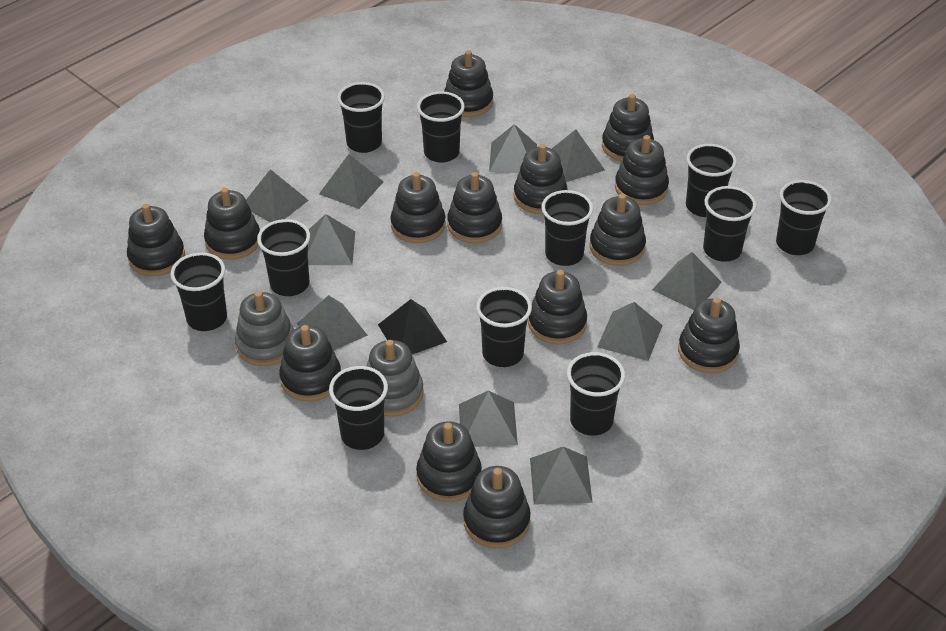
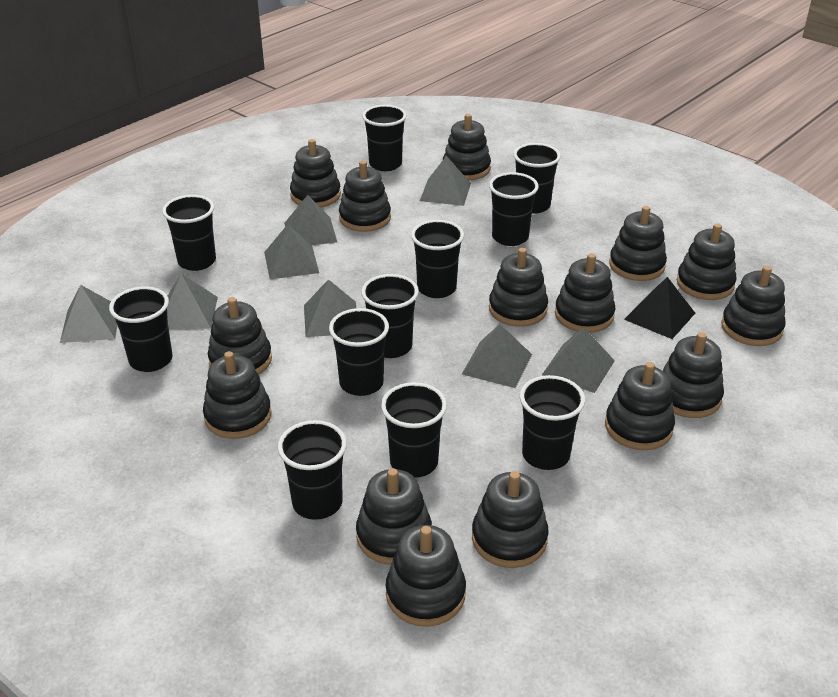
black stacking toy: [127,204,185,276] [204,188,260,260] [279,325,341,402] [390,172,445,243] [416,421,482,502] [444,50,493,117] [447,172,502,243] [463,466,531,548] [514,144,567,214] [528,270,587,345] [589,194,646,266] [602,94,654,162] [615,135,669,205] [678,298,740,373] = 14 -> [203,351,272,439] [208,297,272,375] [290,139,341,207] [339,161,391,232] [356,468,432,565] [386,525,466,627] [443,114,491,180] [472,471,549,568] [489,248,548,327] [555,253,615,333] [605,362,675,450] [609,206,667,281] [663,332,724,418] [677,223,736,300] [721,266,786,346] = 15
grey pyramid: [246,169,309,222] [297,295,368,351] [308,214,355,265] [319,154,384,209] [459,390,518,447] [489,124,537,173] [530,447,593,505] [552,129,605,182] [597,302,663,361] [652,252,722,310] = 10 -> [60,285,118,343] [167,274,218,329] [264,224,319,279] [284,195,337,245] [304,279,356,337] [420,156,471,206] [462,324,532,388] [542,327,615,393] = 8
grey stacking toy: [235,291,294,366] [367,340,424,417] = 2 -> none = 0

